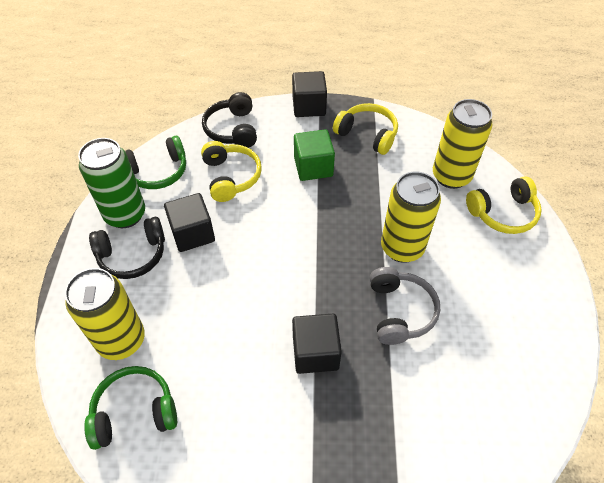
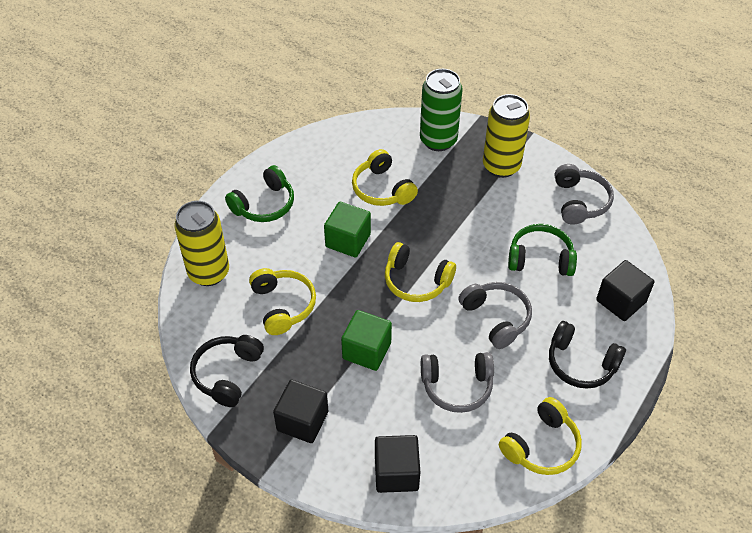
green cube: [294,129,335,181] = 1 -> [324,202,371,258] [341,310,392,371] = 2
grey headphones: [370,267,440,345] = 1 -> [421,352,494,413] [458,282,532,349] [555,164,614,225] = 3
yellow can: [65,268,145,360] [381,171,441,263] [433,99,492,189] = 3 -> [174,201,229,286] [483,94,530,178] = 2
yellow headphones: [201,141,262,202] [333,103,398,155] [466,176,542,234] = 3 -> [249,268,316,335] [352,149,418,206] [385,242,456,302] [499,397,582,475] = 4

